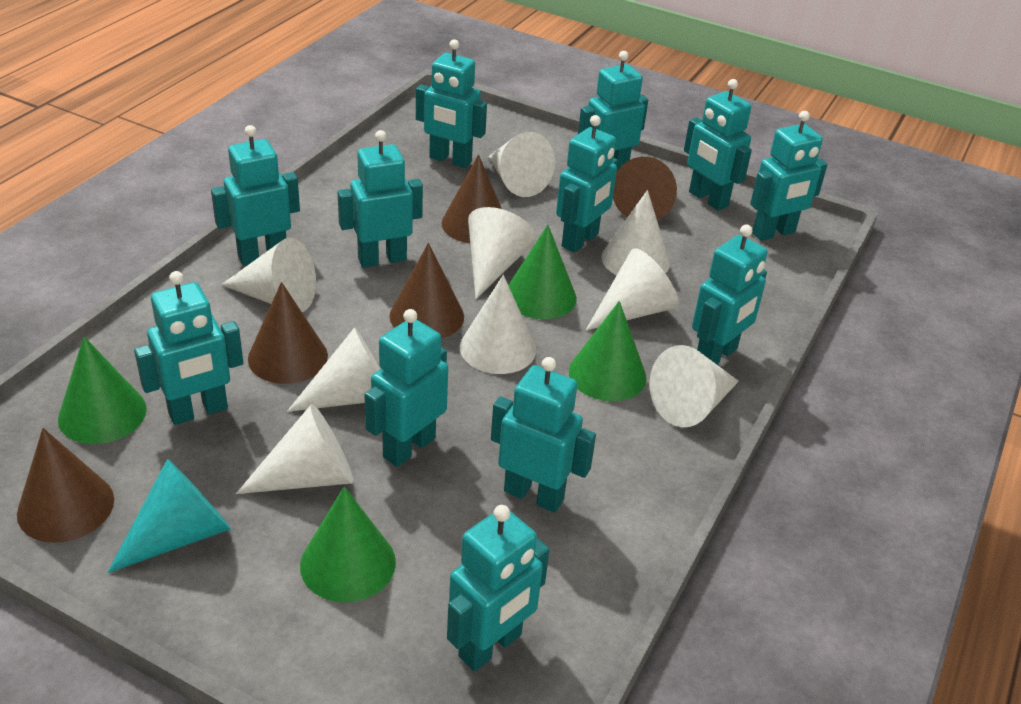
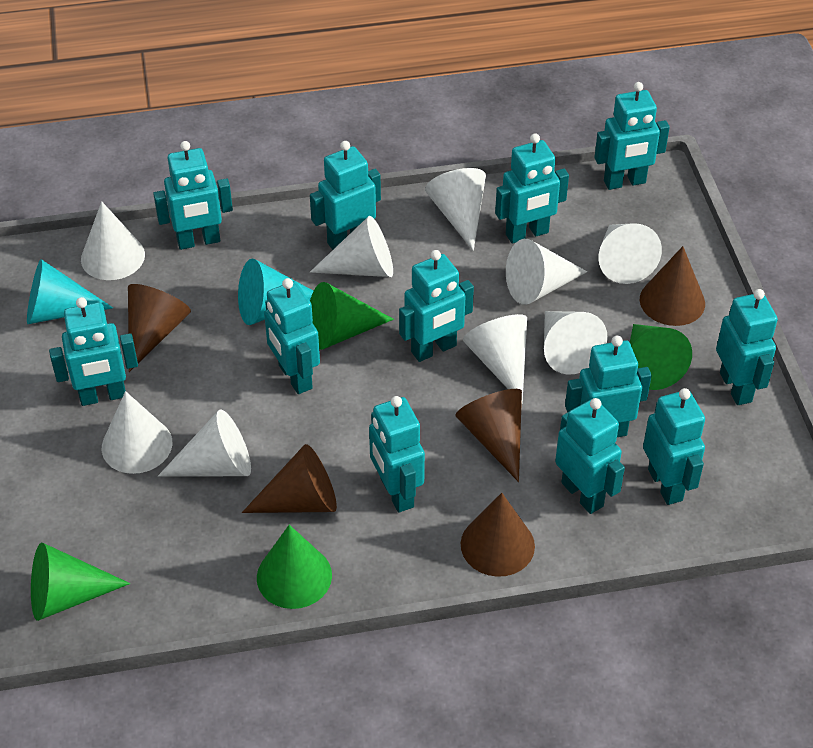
turquoise cone: [107,459,231,573] = 1 -> [27,259,113,324] [238,259,313,325] = 2

